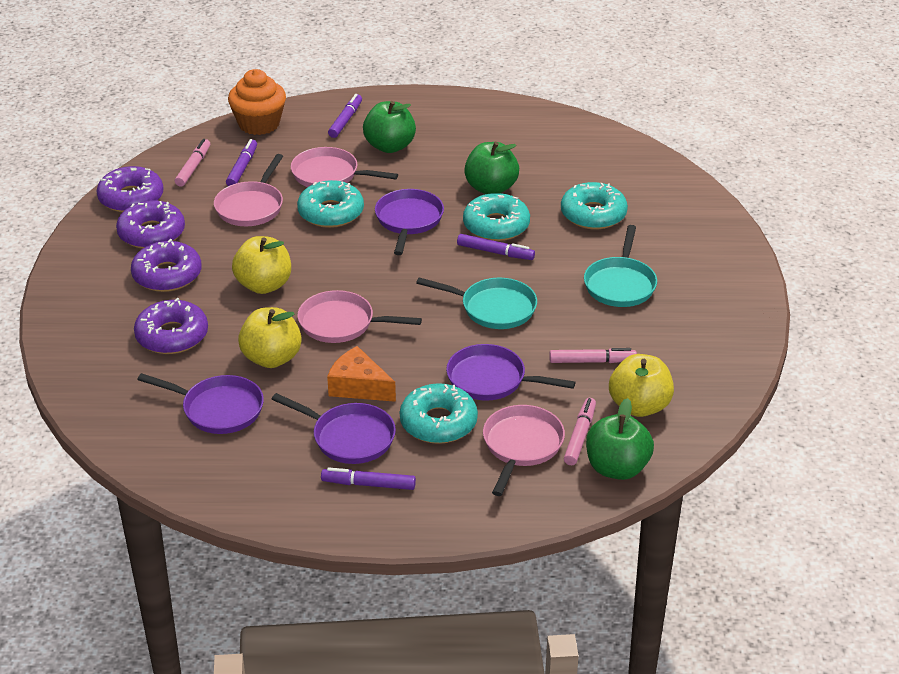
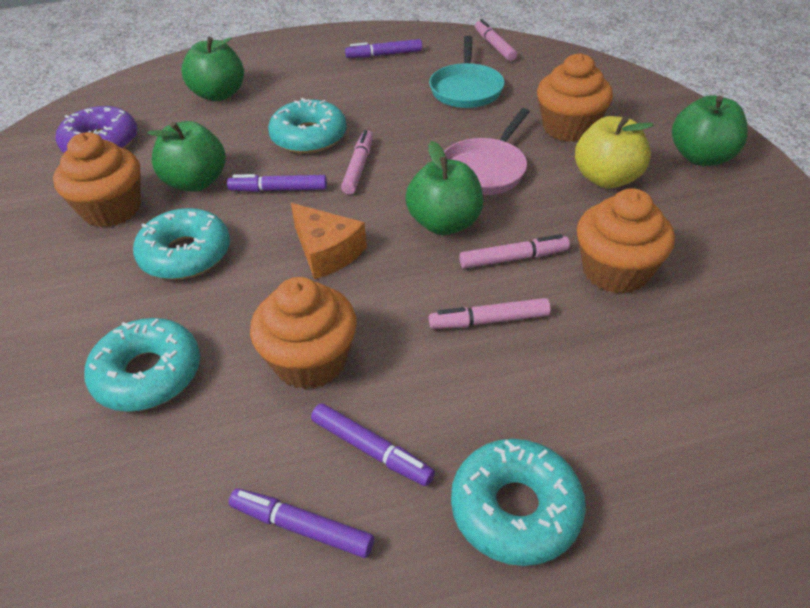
green apple: [363,101,416,153] [464,142,519,194] [586,398,654,480] = 3 -> [147,121,226,192] [181,37,244,101] [405,141,483,235] [672,95,748,166] = 4
orange cupcake: [228,69,286,135] = 1 -> [53,132,141,227] [250,277,357,390] [537,53,613,142] [577,188,675,294] = 4
pink marker: [175,139,210,187] [549,348,637,363] [564,398,596,465] = 3 -> [341,130,373,194] [429,298,551,329] [459,234,570,269] [475,19,517,61] = 4
pink pan: [214,154,283,226] [291,147,398,187] [297,290,422,343] [483,405,565,496] = 4 -> [444,108,530,195] = 1
purple donut: [97,166,163,212] [116,200,185,249] [131,239,202,292] [134,298,208,354] = 4 -> [56,106,137,153] = 1
purple pan: [137,373,264,434] [272,393,396,464] [375,189,444,255] [446,344,575,401] = 4 -> none = 0
turquoise pan: [416,277,537,329] [584,225,657,307] = 2 -> [429,36,505,108] = 1
yellow apple: [232,236,291,294] [238,307,302,368] [609,354,674,417] = 3 -> [575,116,654,189] = 1

